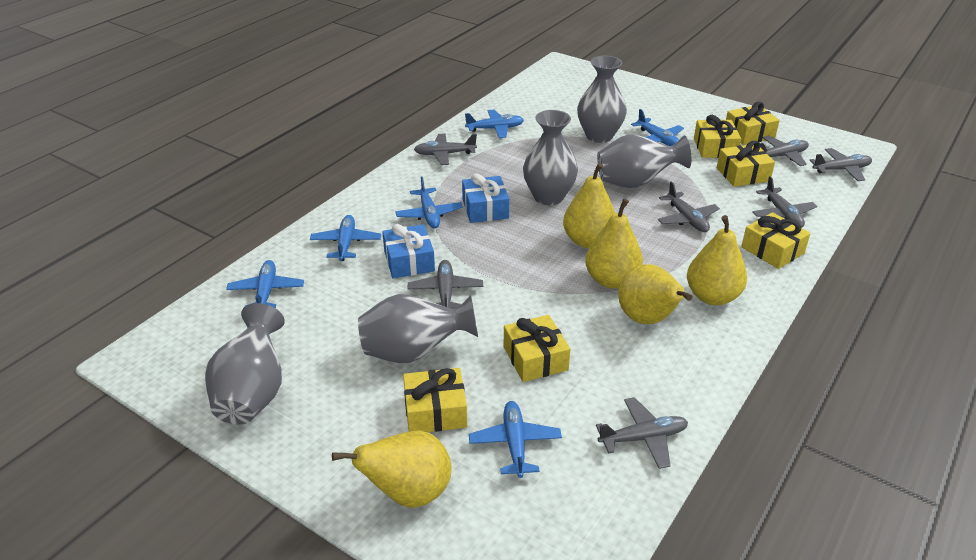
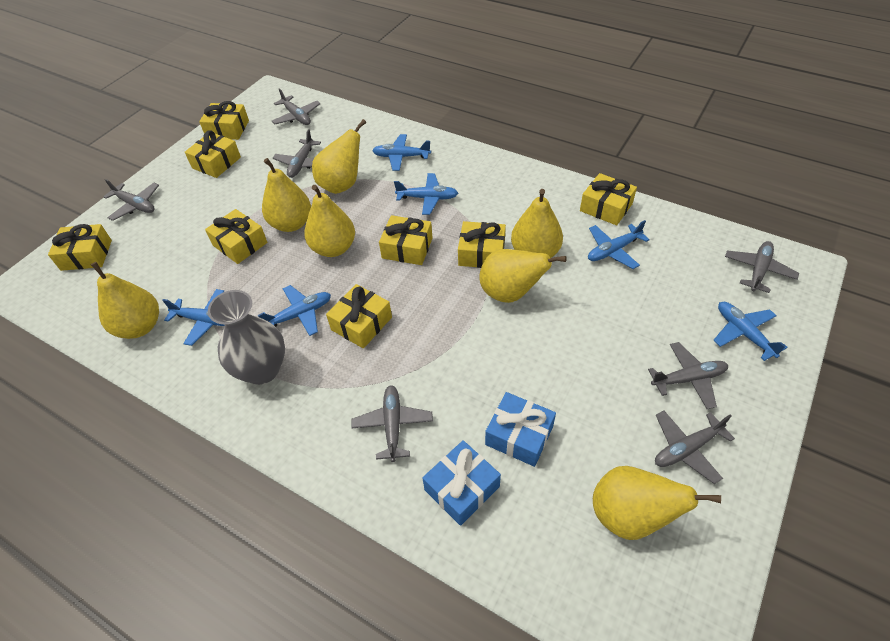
grey vase: [205,303,285,425] [358,294,478,363] [523,110,578,205] [577,56,627,143] [597,134,691,188] = 5 -> [208,290,285,385] = 1
yellow gift: [403,368,467,432] [504,315,570,382] [694,115,741,158] [717,141,775,187] [726,102,780,145] [741,212,811,269] = 6 -> [48,224,112,271] [185,130,241,178] [199,101,249,140] [205,209,268,264] [326,284,392,348] [379,215,433,265] [458,221,506,268] [580,173,637,226] = 8
yellow pear: [332,430,451,508] [563,163,615,248] [585,199,643,289] [618,264,693,324] [687,215,747,305] = 5 -> [91,262,159,339] [262,158,311,232] [304,185,355,257] [312,119,366,194] [480,249,567,303] [511,189,563,258] [593,466,721,540] = 7

